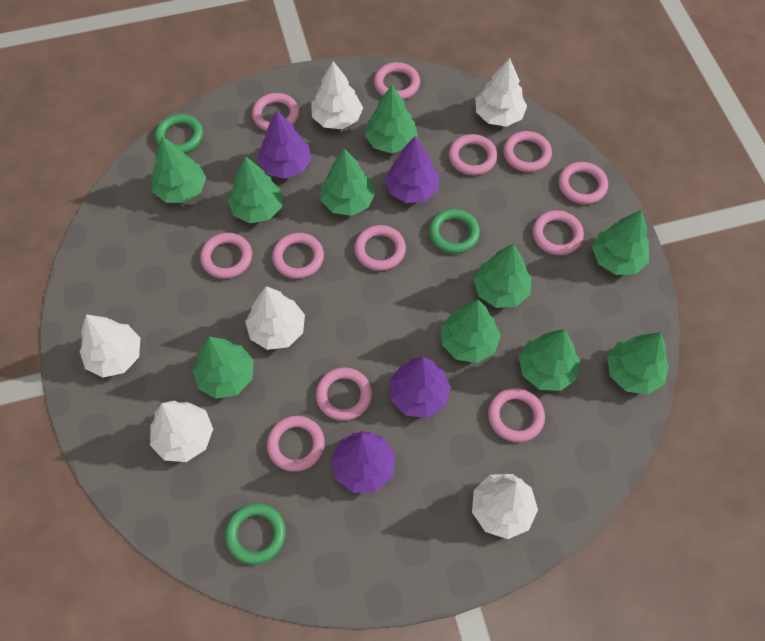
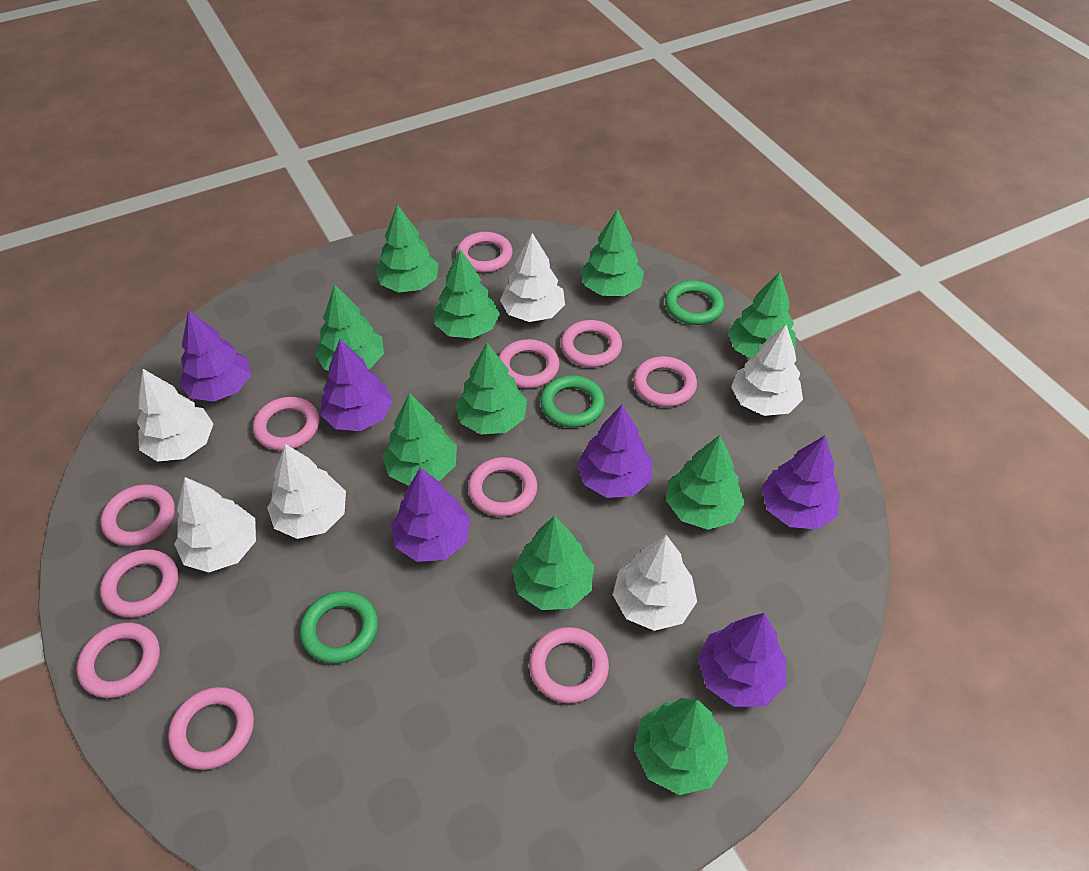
pink ring: [200,233,252,279] [252,93,299,131] [267,416,325,472] [272,233,324,279] [316,367,372,421] [354,225,406,271] [374,62,420,100] [449,134,497,176] [488,388,545,442] [503,131,552,172] [532,210,584,255] [558,162,608,204] = 12 -> [76,622,160,698] [100,549,178,618] [101,484,175,546] [168,687,254,770] [253,397,320,451] [457,232,513,273] [468,457,537,517] [499,339,560,389] [529,627,609,703] [561,320,622,367] [633,356,697,407] = 11
purple tree: [258,111,312,179] [331,431,396,493] [385,136,439,203] [389,357,451,418] = 4 -> [179,310,251,402] [320,340,393,431] [391,468,471,562] [577,405,652,498] [698,613,786,707] [761,436,840,530] = 6

